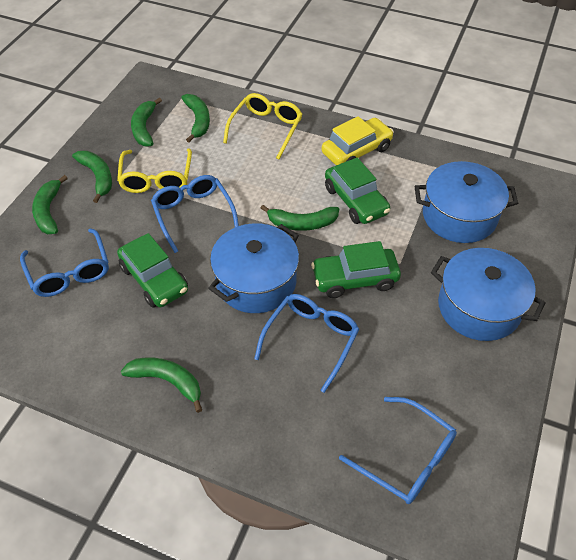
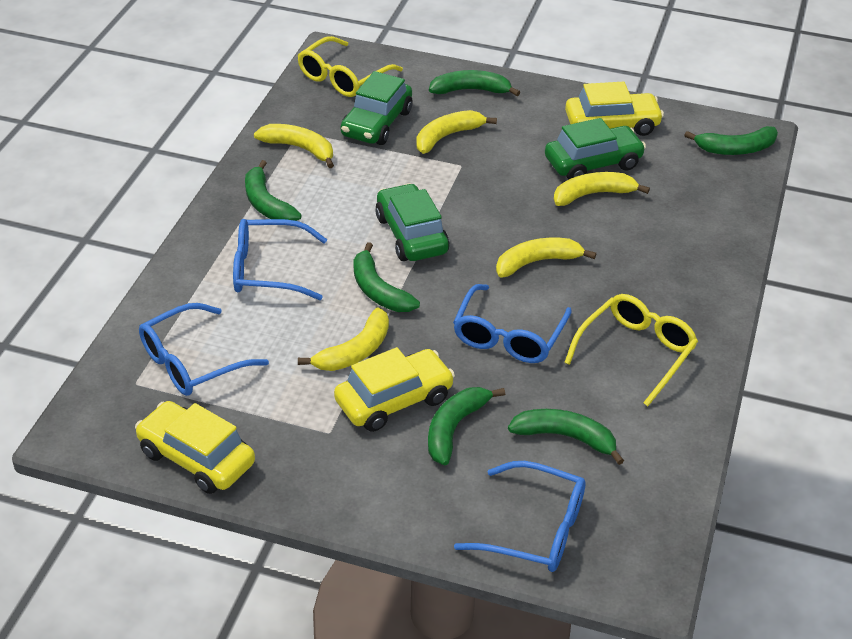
blue pot: [208,223,299,313] [415,161,518,243] [431,248,546,341] = 3 -> none = 0
yellow banana: none = 0 -> [254,124,334,168] [298,307,389,371] [416,110,497,154] [496,238,596,278] [554,172,650,206] = 5
yellow car: [322,116,394,165] = 1 -> [135,401,255,494] [334,347,455,432] [565,82,664,136] = 3

